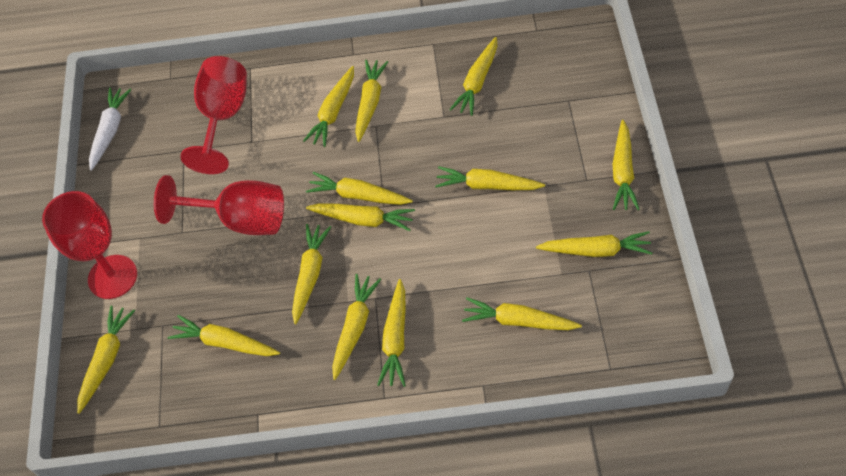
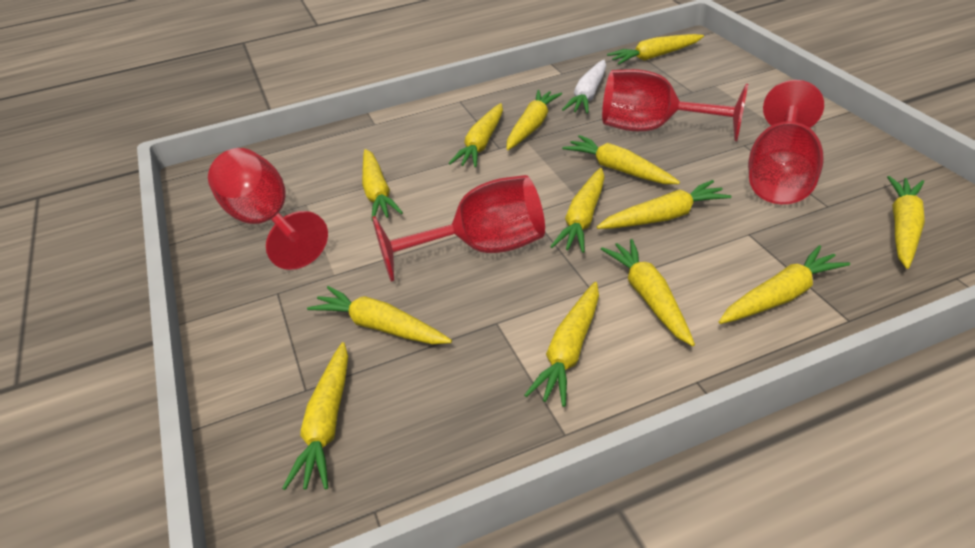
red goblet: [42,191,137,299] [154,175,284,235] [180,56,247,174] = 3 -> [208,148,328,270] [372,175,545,282] [602,69,748,141] [748,80,824,204] = 4
yellow carrot: [77,305,135,414] [168,315,280,356] [292,224,331,324] [303,66,354,147] [306,172,413,205] [306,203,415,231] [332,274,381,380] [355,60,388,142] [377,279,406,387] [435,166,545,190] [450,37,497,116] [462,297,582,330] [536,231,652,257] [613,120,640,210] = 14 -> [282,342,348,490] [307,286,452,344] [362,149,403,221] [449,103,503,167] [507,90,562,150] [524,282,599,407] [550,168,605,253] [562,135,680,184] [597,180,731,229] [601,239,695,346] [607,34,704,65] [719,245,850,324] [887,176,925,269] = 13

